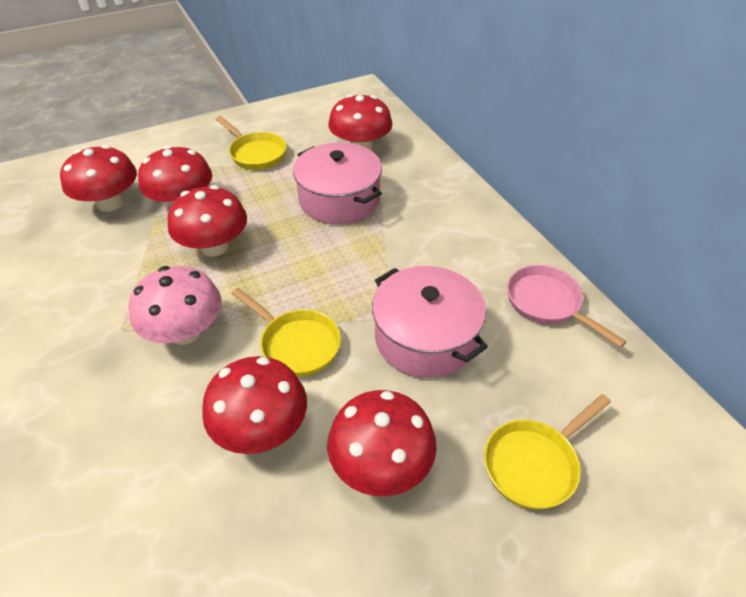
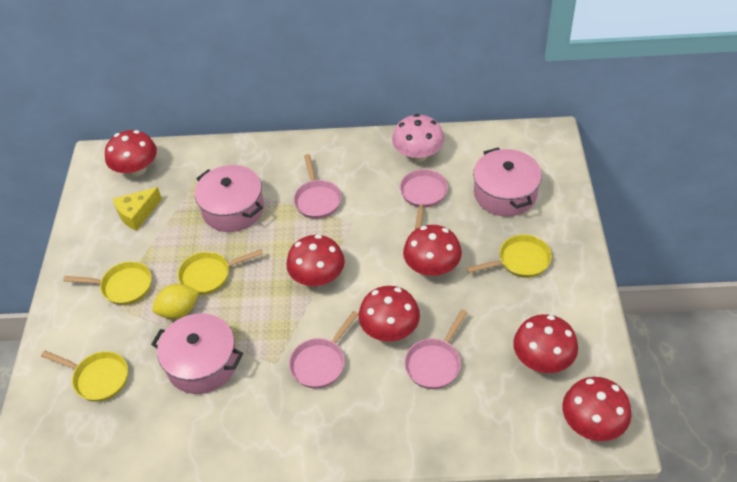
pink pan: [507,265,626,348] = 1 -> [289,311,358,388] [293,154,342,219] [400,169,448,230] [404,309,468,389] = 4
pink pot: [293,142,382,224] [372,266,488,378] = 2 -> [151,313,243,394] [195,165,264,232] [473,147,542,217] = 3
yellow cheese: none = 0 -> [113,187,162,231] = 1
yellow lemon: none = 0 -> [152,284,199,319] = 1
yellow pan: [216,116,287,170] [232,288,341,377] [484,394,611,510] = 3 -> [41,351,128,402] [63,261,152,305] [178,249,263,295] [466,234,552,278] = 4

